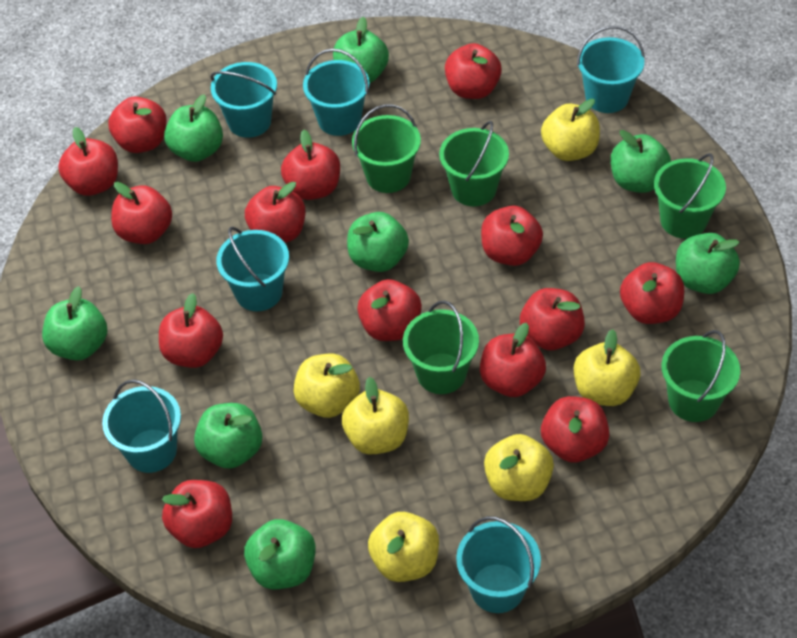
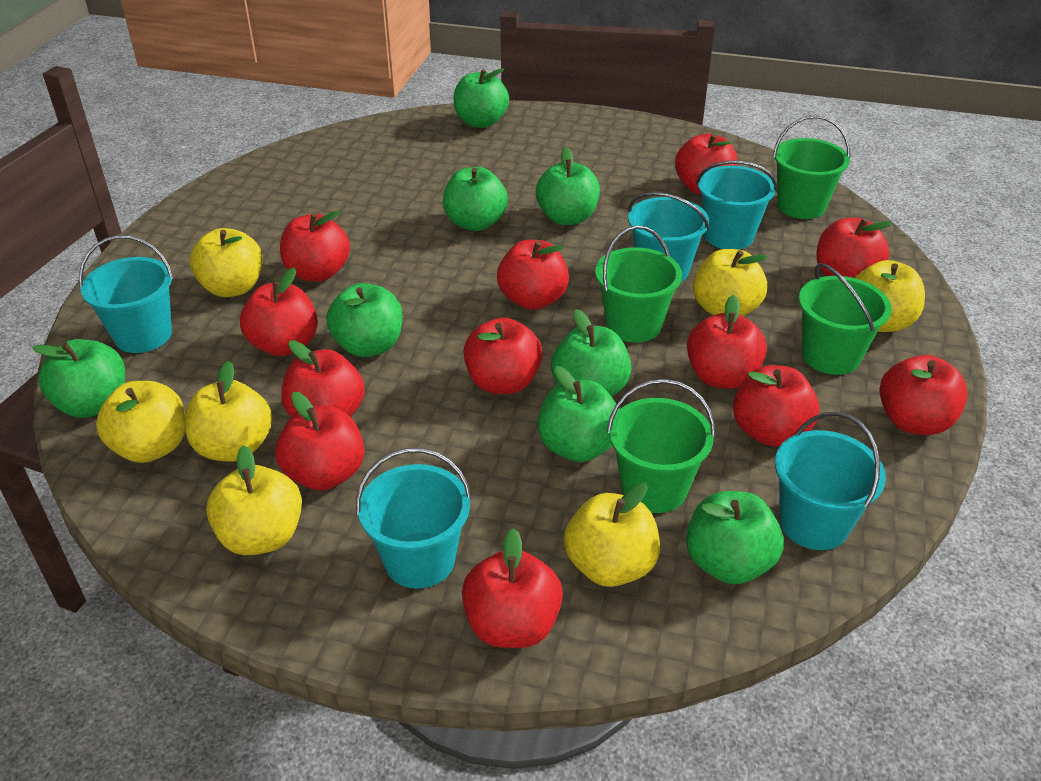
green bucket: [352,104,421,193] [403,301,479,394] [439,121,509,206] [654,153,726,239] [661,330,740,422] = 5 -> [595,226,682,343] [607,379,715,513] [773,115,850,219] [799,263,891,375] = 4
red apple: [58,127,118,196] [108,96,167,153] [111,182,172,244] [159,293,223,368] [162,480,232,548] [245,182,305,243] [281,130,340,200] [357,279,422,341] [445,43,502,99] [480,323,546,397] [481,206,543,266] [520,288,585,350] [541,396,609,462] [620,262,684,324] = 14 -> [240,268,318,356] [275,392,365,491] [280,211,350,282] [281,340,365,417] [462,528,563,648] [464,317,543,394] [497,240,569,310] [675,133,737,195] [687,295,767,389] [733,365,819,446] [816,218,892,278] [879,355,968,435] = 12
turquoise bucket: [102,379,181,473] [210,62,277,138] [216,227,289,311] [303,49,370,136] [456,516,541,613] [577,26,645,113] = 6 -> [79,235,174,353] [356,448,472,589] [628,192,709,282] [696,160,777,249] [775,412,886,550] = 5
yellow apple: [293,354,360,418] [342,377,409,454] [368,512,439,582] [484,434,554,501] [541,99,600,161] [574,329,640,406] = 6 -> [96,381,185,463] [185,361,272,462] [190,228,263,297] [206,445,302,555] [564,483,660,587] [693,249,767,316] [855,260,925,332] = 7

